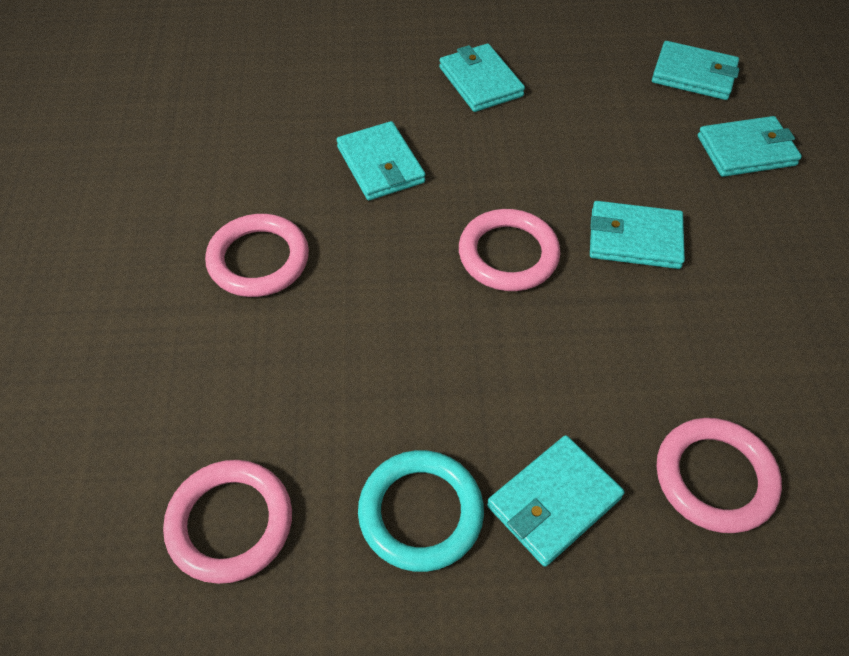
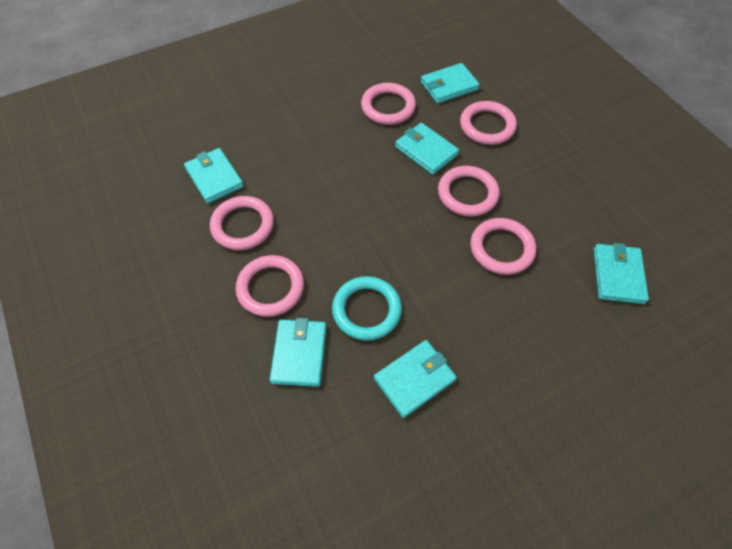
pink ring: [163,460,292,584] [205,214,309,297] [459,209,560,291] [657,418,782,533] = 4 -> [210,196,274,250] [236,255,304,317] [361,83,416,125] [438,166,499,216] [460,101,517,145] [470,218,536,275] = 6

